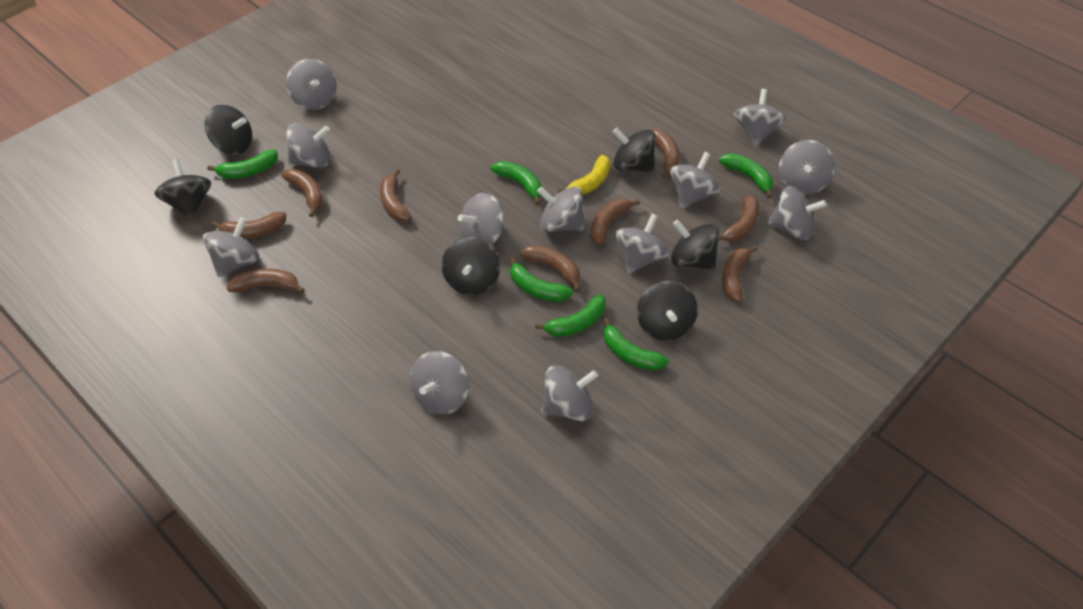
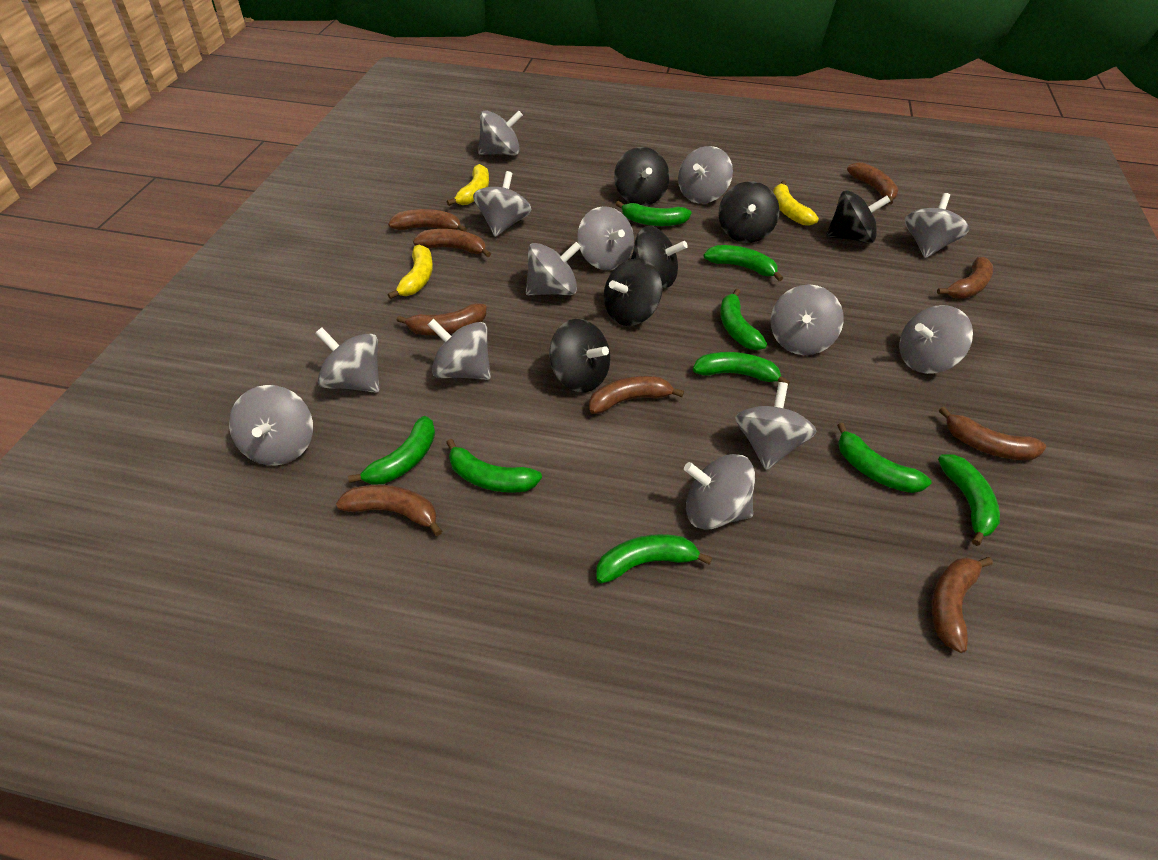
green banana: [207,149,278,179] [491,161,542,205] [509,257,573,302] [535,294,606,337] [603,318,669,371] [719,153,773,198] = 6 -> [348,416,435,485] [446,439,542,493] [596,534,712,584] [616,201,692,226] [693,352,790,385] [704,245,783,281] [720,289,767,350] [837,423,931,493] [938,454,1000,546] = 9
grey spinning top: [203,217,260,277] [286,59,337,110] [287,123,330,168] [410,351,469,415] [458,193,504,245] [537,187,584,232] [541,365,598,421] [616,214,669,274] [670,152,720,209] [734,89,786,146] [768,186,827,240] [779,140,835,195] = 12 -> [229,385,313,466] [316,328,379,393] [428,319,491,380] [473,171,532,237] [478,110,523,155] [526,242,581,295] [578,206,634,270] [678,146,733,204] [684,454,755,530] [735,382,817,470] [771,284,844,355] [899,305,973,374] [905,193,969,258] = 13
yellow banana: [558,155,610,195] = 1 -> [388,245,433,299] [447,164,489,206] [773,180,819,225] = 3

